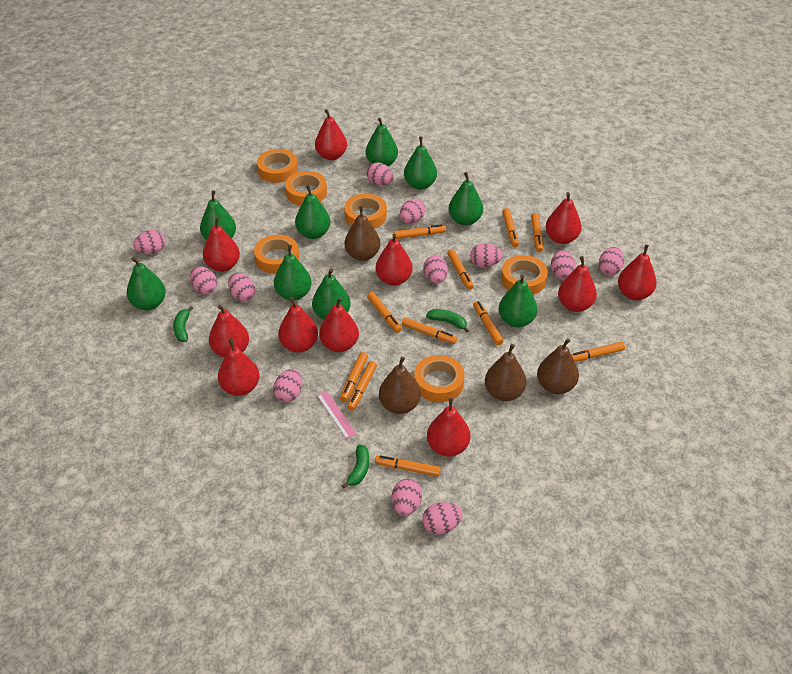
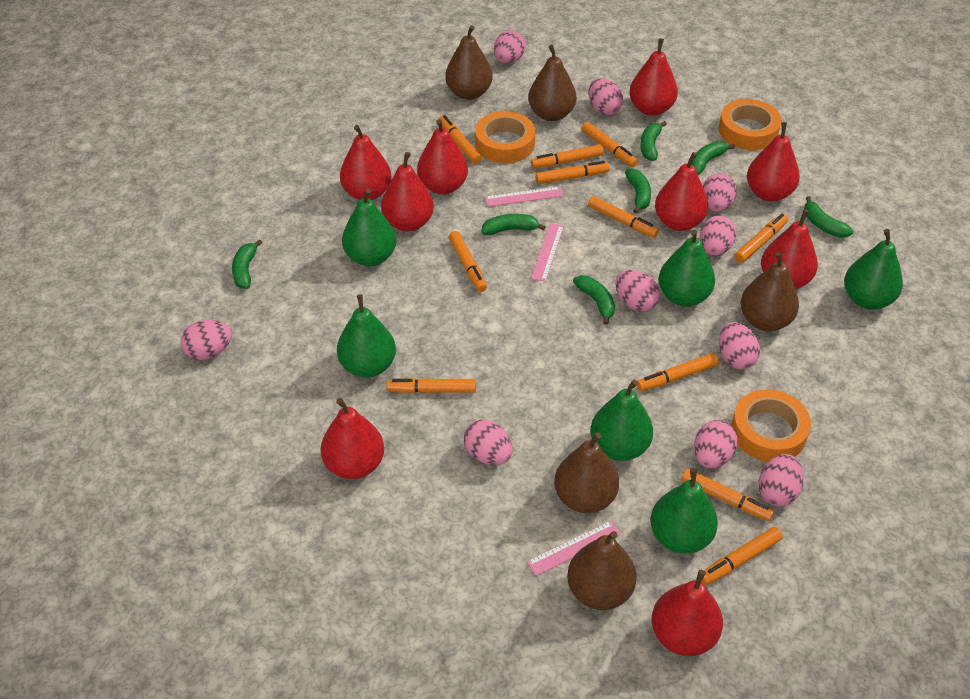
brown pear: [344,206,381,261] [379,357,421,414] [485,344,526,401] [537,338,579,394] = 4 -> [445,25,492,100] [528,45,577,121] [554,433,619,513] [567,531,636,610] [741,251,799,331] = 5
green banana: [173,306,193,342] [342,444,369,488] [426,309,469,333] = 3 -> [232,239,262,289] [481,214,546,235] [573,275,615,325] [625,168,651,214] [640,121,667,161] [692,142,735,175] [804,196,853,238] = 7
green pear: [126,257,166,310] [200,190,236,240] [274,245,312,301] [295,185,331,239] [312,269,351,320] [366,118,398,166] [404,137,437,190] [448,172,483,226] [498,275,538,327] = 9 -> [337,294,396,378] [342,189,396,266] [591,380,653,461] [650,468,718,554] [658,230,715,307] [844,229,903,310] = 6
orange tape: [254,235,299,274] [257,149,298,183] [285,171,327,206] [344,194,387,229] [414,355,465,402] [501,255,548,295] = 6 -> [475,111,535,163] [719,99,782,150] [731,389,811,462] = 3
pink egg: [133,230,165,254] [190,266,217,295] [228,273,255,302] [273,369,302,402] [367,163,393,186] [392,479,422,516] [400,199,425,224] [422,502,463,535] [423,256,448,283] [470,243,503,267] [551,250,576,279] [599,247,624,275] = 12 -> [181,320,232,360] [464,420,513,465] [494,30,526,64] [589,78,623,115] [615,270,660,312] [694,420,738,468] [700,215,736,256] [703,173,737,212] [719,322,760,370] [758,454,804,506] = 10
pink ruler: [317,391,357,439] = 1 -> [485,186,563,207] [527,521,621,576] [531,223,564,282] = 3
red pear: [203,217,240,272] [209,305,249,358] [218,338,260,396] [278,297,318,353] [315,109,347,160] [319,297,359,352] [376,234,413,286] [427,398,470,457] [546,192,582,244] [558,256,597,312] [618,244,657,300] = 11 -> [321,398,384,479] [340,125,392,200] [381,152,434,232] [417,119,468,194] [629,38,678,116] [651,570,723,656] [655,152,708,231] [747,122,800,201] [761,209,818,289] = 9

